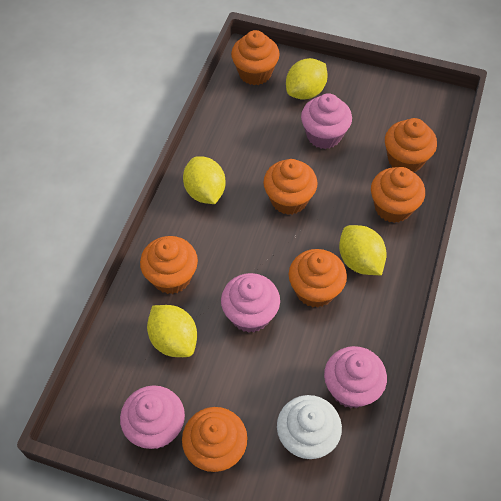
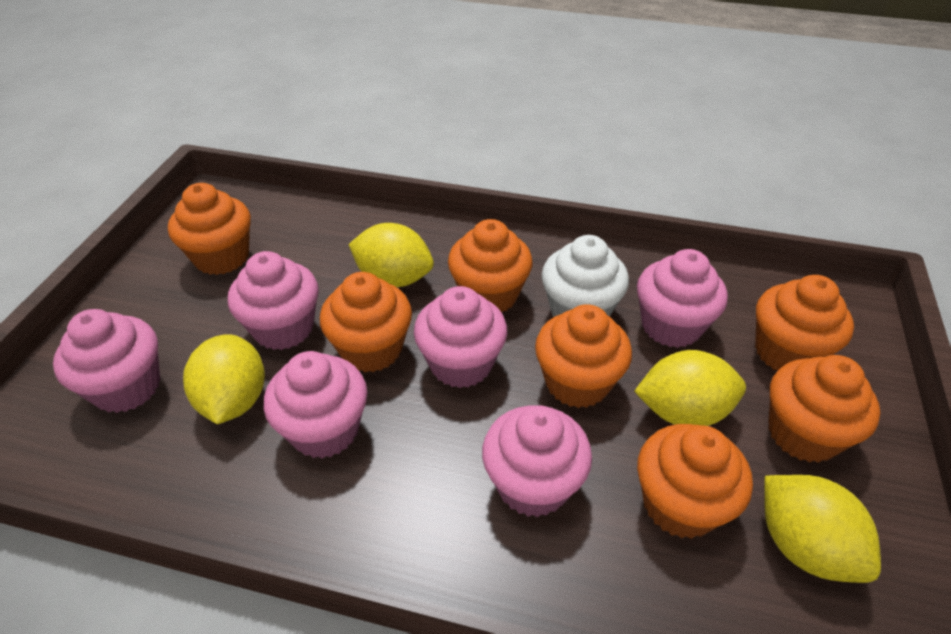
pink cupcake: [120,385,185,449] [221,273,280,333] [301,93,352,149] [324,346,387,408] = 4 -> [53,309,160,413] [228,251,319,350] [264,351,367,459] [414,286,507,388] [482,405,592,517] [637,249,728,348] = 6

